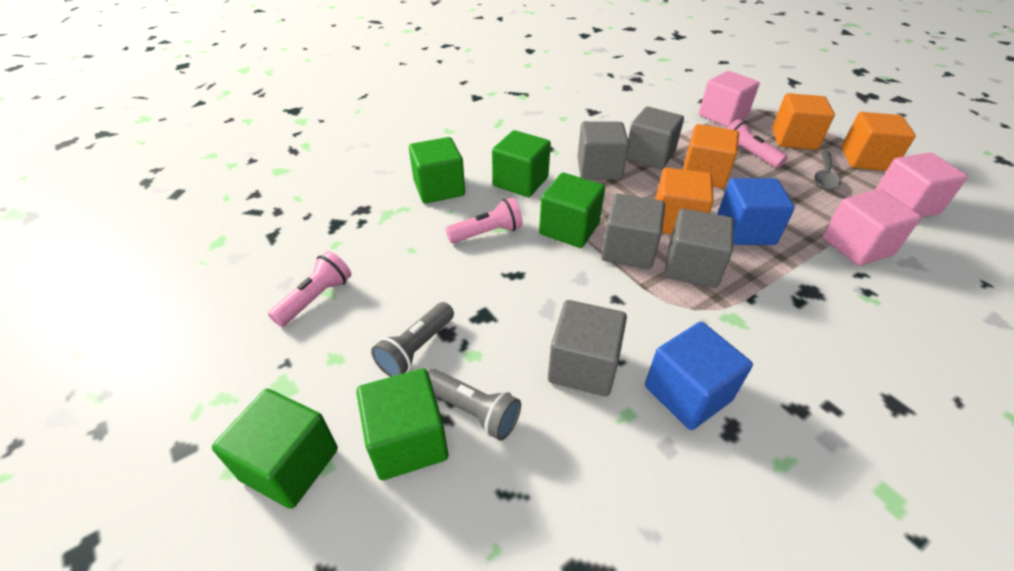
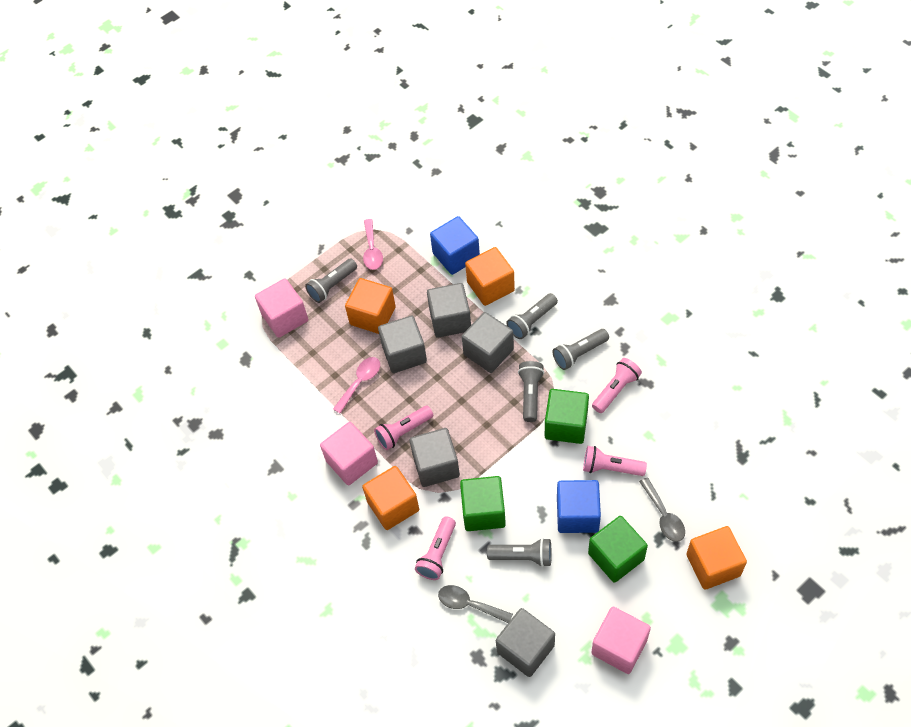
green cube: [212,389,338,509] [356,368,448,480] [409,137,465,203] [492,130,551,197] [539,173,605,248] = 5 -> [460,476,506,531] [545,389,589,444] [588,516,648,583] = 3
grey flashlight: [371,302,454,377] [428,369,521,441] = 2 -> [305,259,357,303] [487,538,552,567] [506,293,558,339] [518,361,544,422] [553,329,609,370] = 5
grey spoon: [814,151,841,190] = 1 -> [438,585,513,623] [639,477,685,542] = 2
pink flashlight: [268,251,351,327] [445,198,523,243] [727,119,787,168] = 3 -> [374,406,433,450] [415,517,456,580] [583,446,647,476] [592,358,642,413] = 4
pink spoon: none = 0 -> [333,357,380,414] [363,219,383,270] = 2

